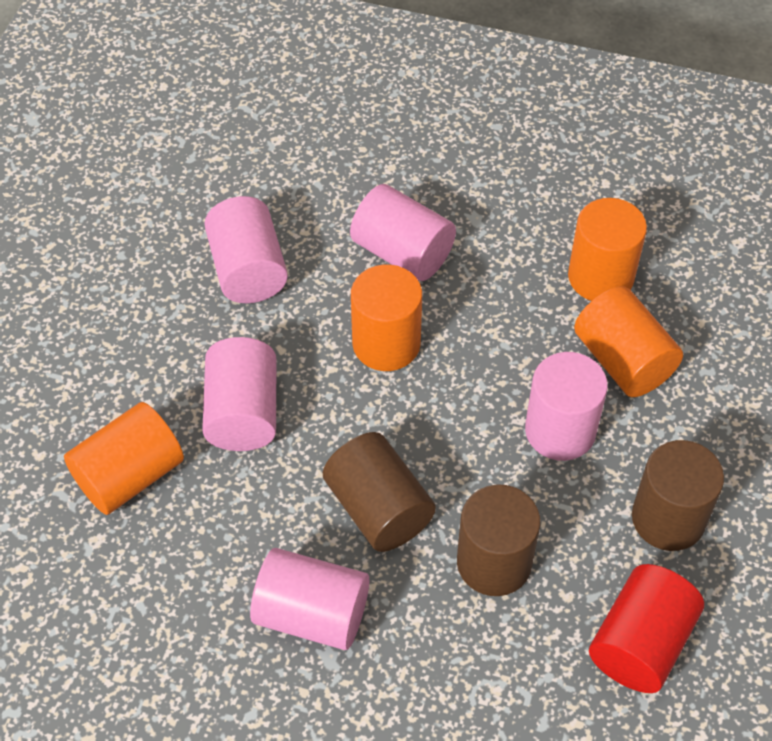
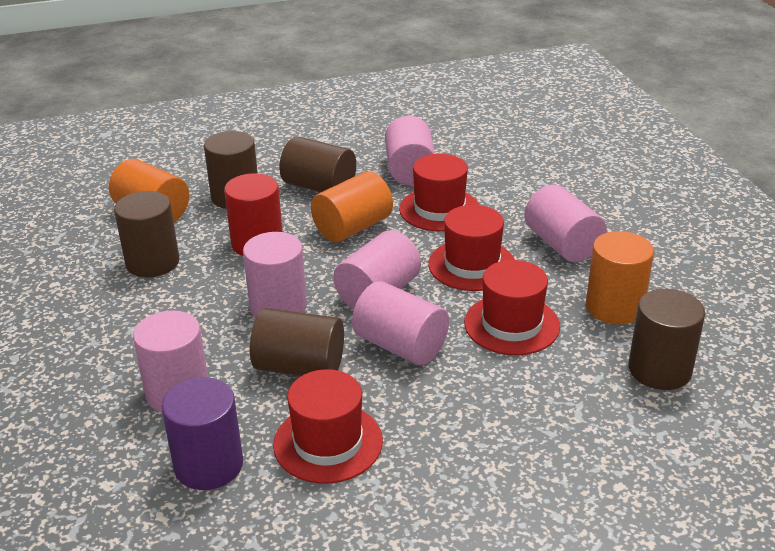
brown cylinder: [323,432,436,552] [457,484,541,596] [632,440,724,551] = 3 -> [114,191,180,277] [204,131,258,209] [250,308,344,376] [279,137,356,192] [629,289,705,390] = 5
orange cylinder: [64,402,184,515] [351,265,422,371] [568,198,647,301] [574,286,683,397] = 4 -> [109,159,189,222] [311,171,393,242] [586,231,654,325] = 3
pink cylinder: [202,337,277,451] [204,196,288,303] [250,548,369,650] [350,184,456,281] [525,352,608,461] = 5 -> [133,311,208,413] [243,232,307,318] [333,230,421,309] [352,281,449,365] [385,116,435,185] [524,184,607,262] = 6
purple cylinder: none = 0 -> [162,377,243,490] = 1
red hat: none = 0 -> [273,369,383,484] [399,154,479,232] [428,205,515,291] [464,260,560,355] = 4

